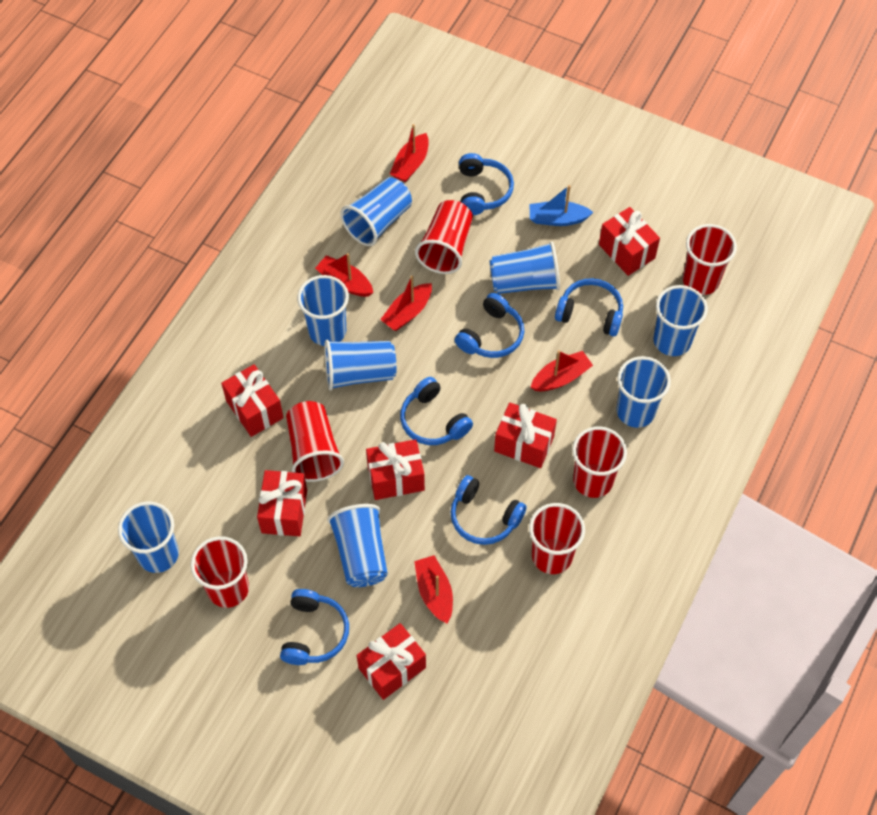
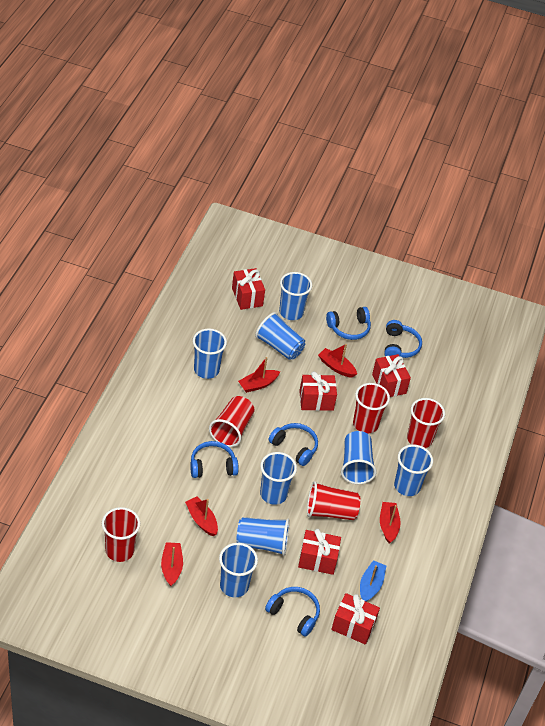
blue headphones: [280,589,349,665] [400,377,473,445] [451,475,527,545] [455,293,524,358] [459,153,514,215] [555,278,623,337] = 6 -> [190,441,239,478] [265,587,320,637] [268,423,318,466] [326,307,371,340] [384,320,422,358] = 5
red cup: [190,536,249,608] [286,401,344,482] [415,200,473,274] [529,503,585,574] [572,426,627,498] [683,224,737,295] = 6 -> [102,507,140,562] [209,396,255,447] [307,481,360,520] [353,383,390,434] [407,398,445,448] = 5
red gift: [221,364,284,437] [257,470,307,537] [357,623,426,700] [366,439,425,500] [494,402,557,468] [599,207,660,276] = 6 -> [232,268,265,310] [298,529,341,575] [299,371,337,411] [331,593,380,645] [372,354,411,397] = 5

